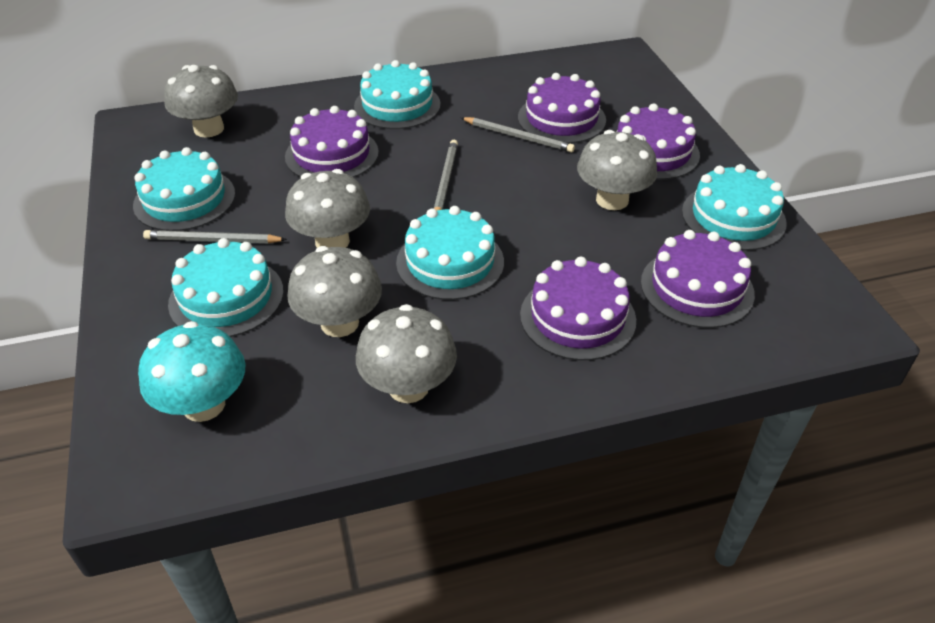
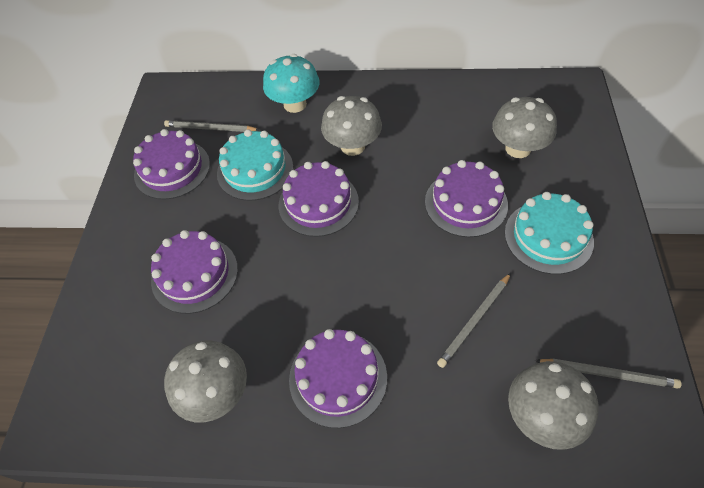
grey mushroom: [164,65,238,137] [285,169,370,248] [287,246,382,337] [356,304,457,403] [577,130,657,210] = 5 -> [164,341,247,422] [321,96,382,156] [492,97,557,158] [508,361,599,450] = 4
turquoise cake: [133,147,235,231] [168,238,284,337] [354,60,441,129] [396,206,504,300] [682,164,787,251] = 5 -> [217,129,293,201] [505,192,594,274] = 2

